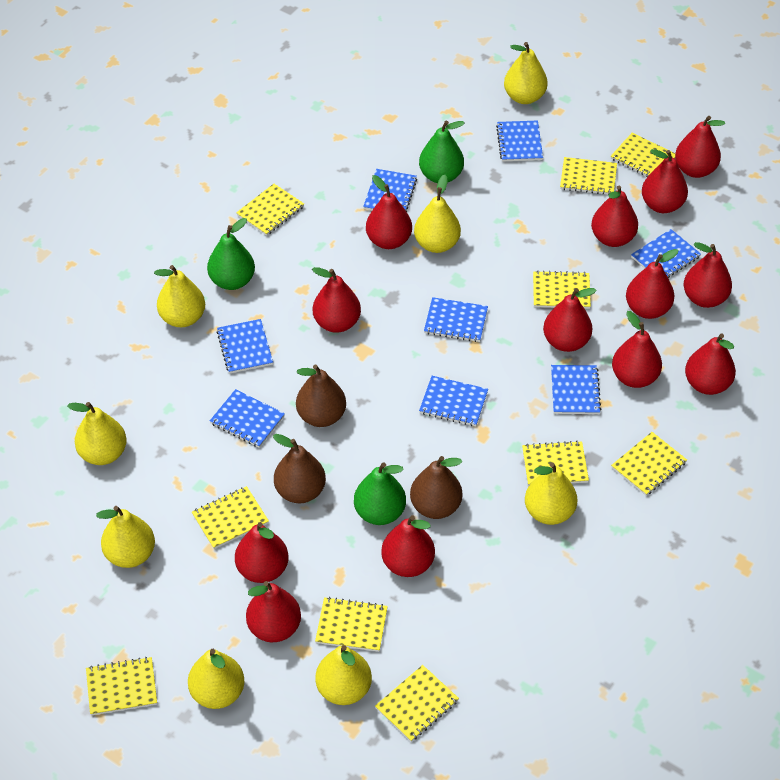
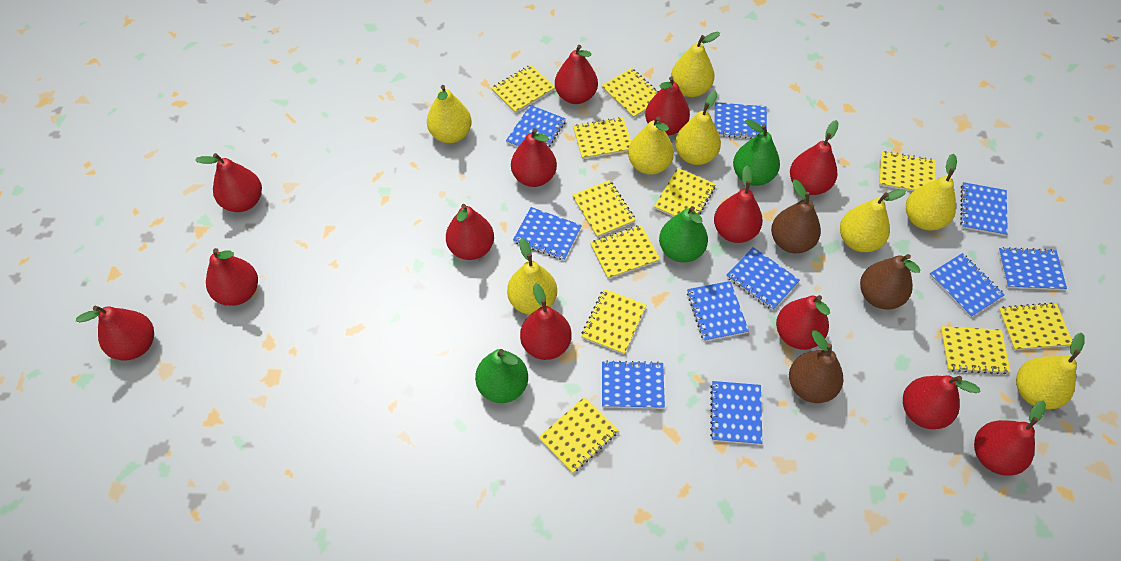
blue notebook: [210,389,285,448] [216,319,273,374] [363,169,417,212] [419,376,488,426] [424,297,488,342] [496,120,543,162] [551,365,601,414] [631,229,701,278] = 8 -> [506,105,566,147] [513,207,582,260] [602,361,665,409] [687,281,749,342] [710,381,763,445] [714,102,767,139] [726,247,800,310] [929,253,1005,318] [960,182,1008,236] [998,247,1067,290] = 10
yellow notebook: [86,657,157,715] [192,486,269,549] [236,184,304,236] [315,597,388,652] [375,665,459,742] [522,441,589,486] [533,271,591,309] [560,157,617,195] [611,133,675,177] [611,432,687,496] = 10 -> [492,65,555,113] [538,397,619,473] [572,180,636,238] [573,117,631,159] [581,289,646,354] [590,225,660,279] [601,68,659,118] [654,168,716,217] [879,151,936,191] [940,326,1011,374] [998,302,1072,350] = 11

